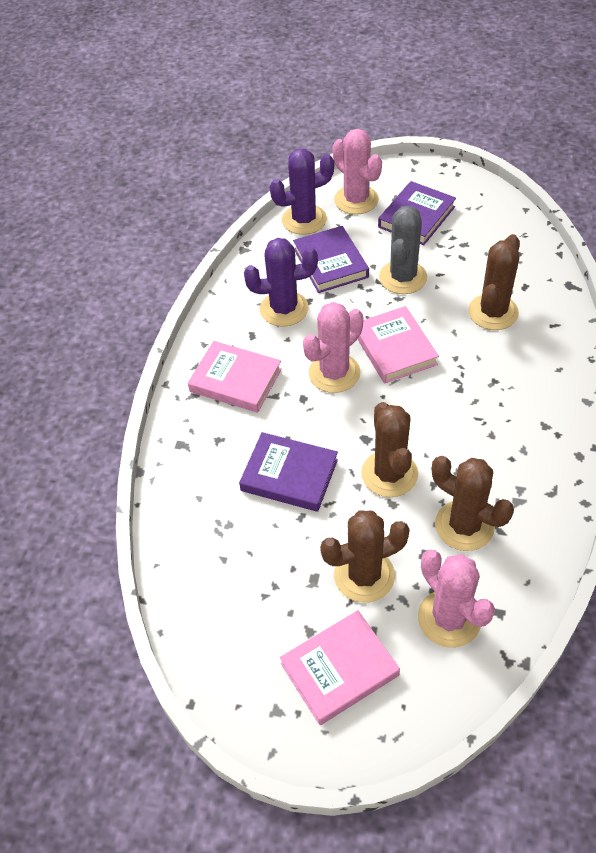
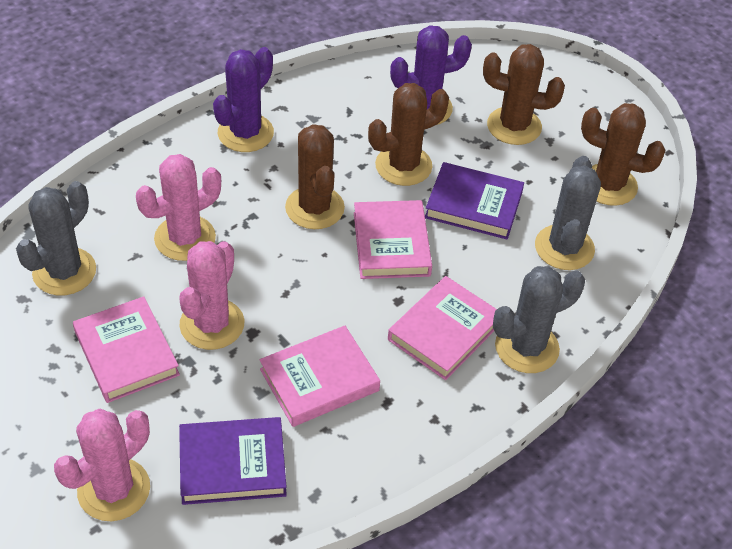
grey cactus: [379,206,427,294] = 1 -> [16,181,96,296] [493,266,585,373] [535,156,601,270] = 3
pink book: [188,341,282,413] [280,610,400,725] [358,306,439,383] = 3 -> [73,296,180,403] [260,326,380,427] [354,200,432,279] [388,276,497,380] = 4
purple book: [239,432,338,512] [293,226,369,293] [378,181,456,245] = 3 -> [179,417,287,505] [425,162,524,239] = 2

